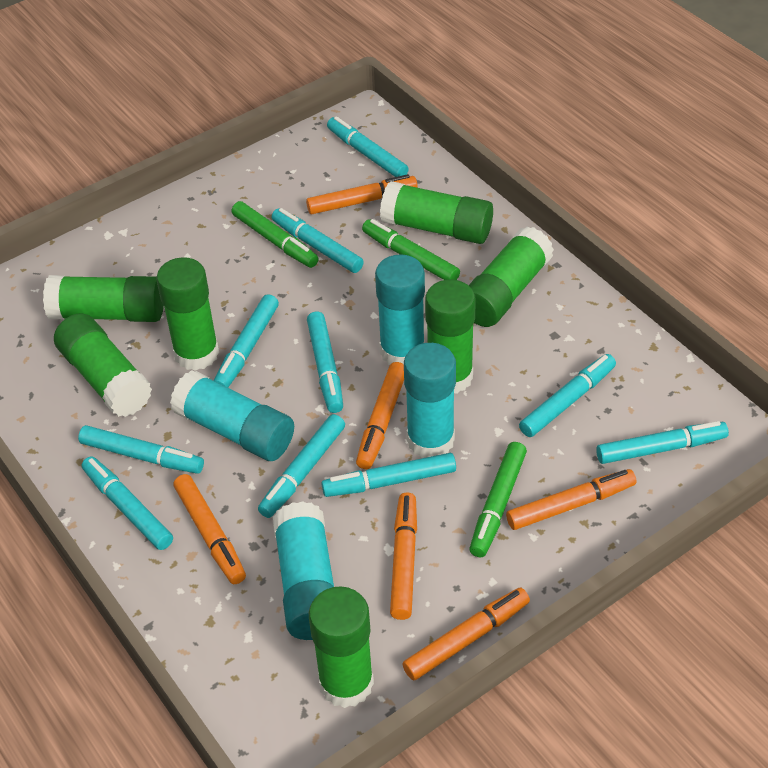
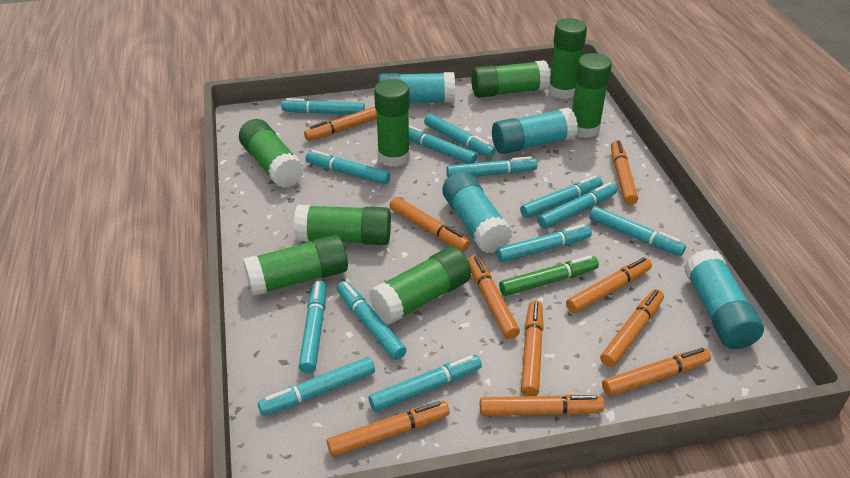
green glue stick: [43,275,164,322] [54,313,152,417] [156,257,219,371] [309,586,374,708] [380,181,493,244] [425,279,476,394] [469,226,554,327] = 7 -> [239,119,304,188] [243,234,348,296] [294,205,391,245] [369,246,471,325] [374,79,410,167] [471,60,550,98] [548,18,587,99] [572,53,612,138] = 8
green marker: [232,201,319,268] [362,219,460,280] [469,442,527,557] = 3 -> [499,255,599,296] = 1
orange marker: [173,474,246,584] [306,174,418,214] [356,362,404,469] [390,492,417,620] [402,588,530,680] [506,469,636,530] = 6 -> [304,107,377,141] [327,401,450,457] [389,197,470,251] [468,256,520,339] [480,394,605,416] [521,301,544,396] [566,257,652,313] [600,289,664,367] [602,348,711,396] [611,140,638,205] = 10
turquoise marker: [78,425,204,474] [82,456,173,550] [214,294,279,388] [258,414,345,518] [272,208,364,273] [307,311,343,413] [321,453,456,497] [327,116,409,177] [519,354,616,437] [596,421,729,464] = 10 -> [258,357,375,416] [281,98,365,115] [299,280,326,373] [306,150,391,185] [337,281,407,360] [369,355,482,412] [409,125,477,164] [424,114,496,158] [446,156,537,177] [496,224,592,262] [520,176,603,218] [538,182,617,229] [589,206,686,256] = 13

